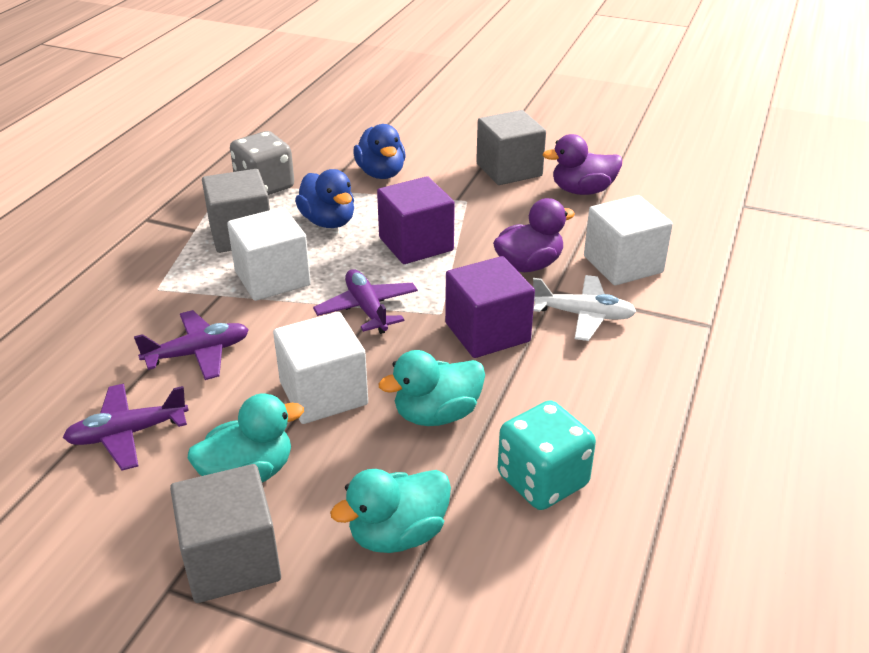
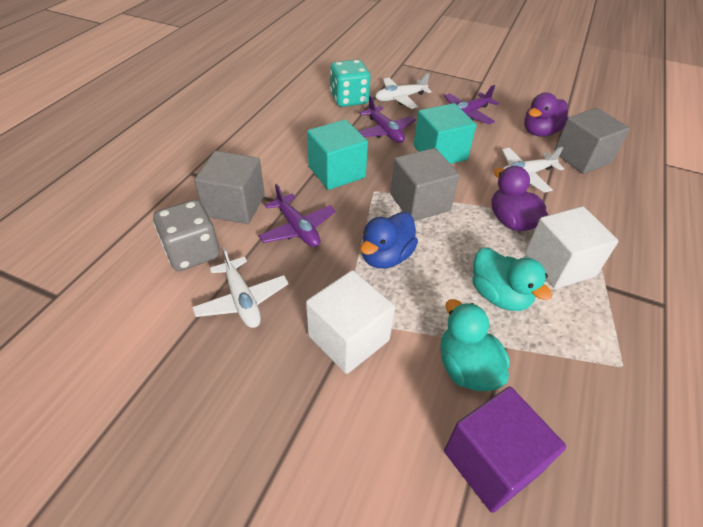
blue duck: [295,169,354,228] [353,124,406,179] = 2 -> [360,212,418,269] = 1
purple cube: [377,176,455,264] [445,256,535,358] = 2 -> [444,386,566,513] = 1
turquoise cube: none = 0 -> [307,119,368,190] [413,103,476,164] = 2
turquoise duck: [188,393,304,482] [330,469,451,553] [378,350,485,426] = 3 -> [440,299,510,391] [472,248,552,311] = 2
white cube: [227,207,311,301] [273,312,368,424] [584,195,673,285] = 3 -> [306,270,395,374] [525,206,618,289] = 2
white plane: [533,275,637,341] = 1 -> [192,247,289,328] [375,73,432,109] [502,147,564,193] = 3

